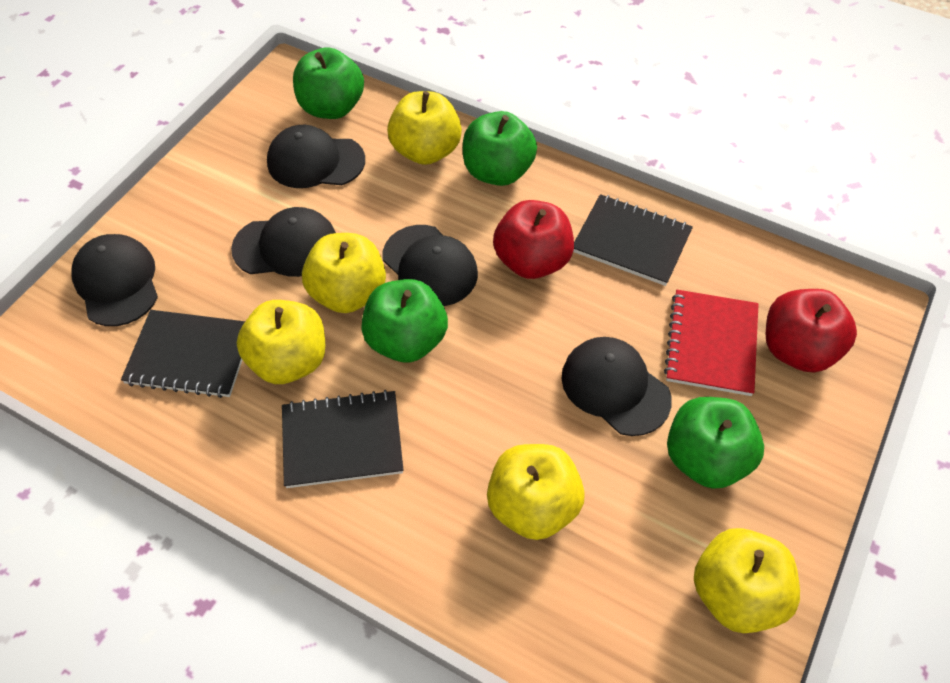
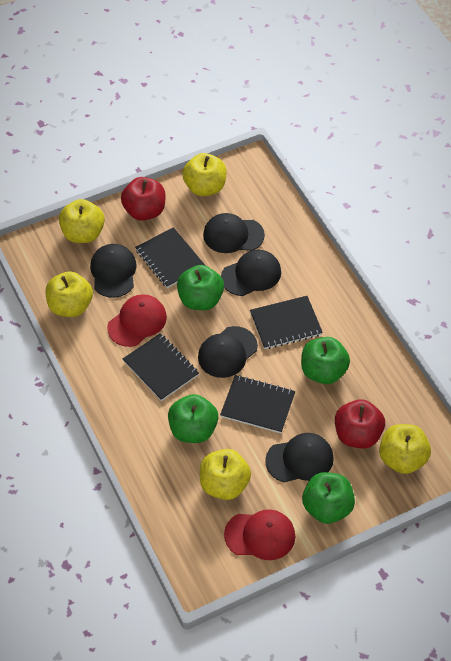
black notebook: [121,310,245,398] [282,390,403,488] [573,194,693,286] = 3 -> [123,333,199,401] [135,227,206,288] [220,375,295,433] [250,296,323,349] = 4
red cap: none = 0 -> [107,294,167,347] [224,509,295,560] = 2
red notebook: [664,290,759,396] = 1 -> none = 0

